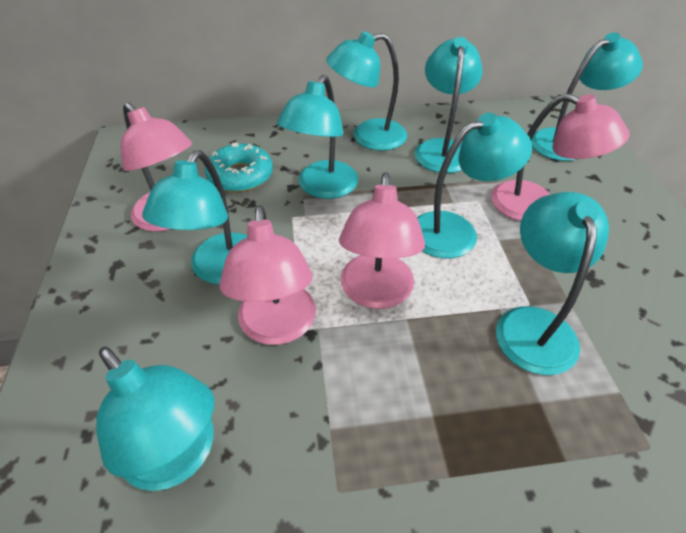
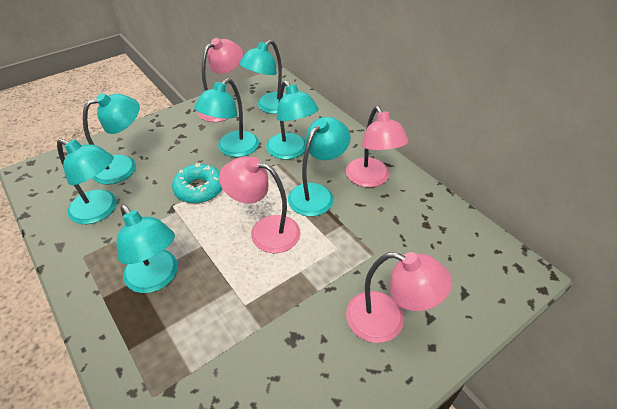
turquoise lamp: [96,347,215,491] [142,150,247,285] [277,75,358,199] [326,31,407,151] [414,37,483,173] [417,113,532,258] [496,192,609,375] [531,33,643,161] = 8 -> [57,139,117,224] [83,93,140,185] [116,204,178,293] [194,78,259,157] [239,40,286,114] [266,80,319,160] [288,117,350,216] = 7

